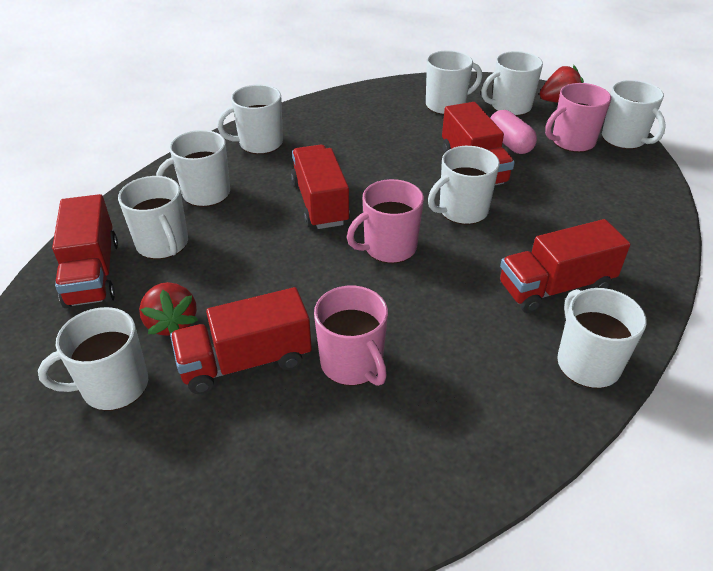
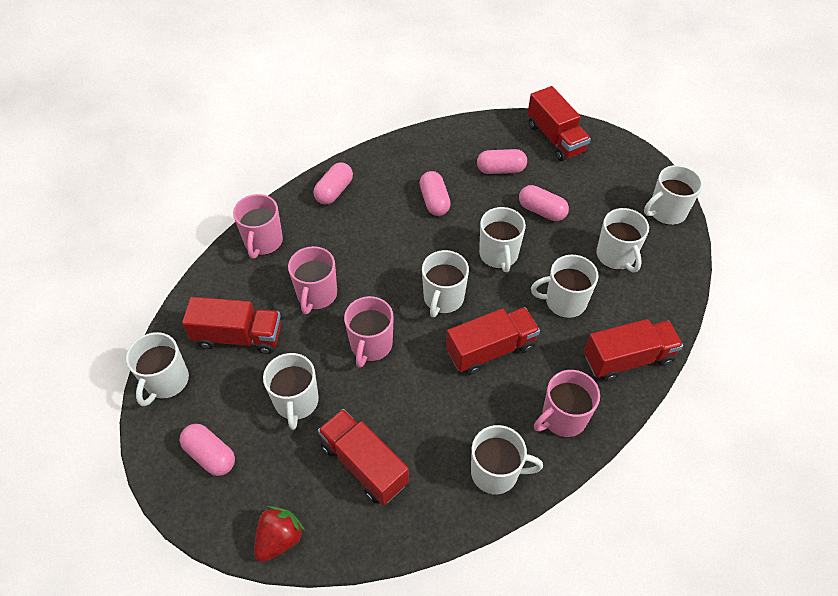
pink capsule: [490,110,537,154] = 1 -> [180,424,235,476] [313,162,353,204] [419,171,451,216] [477,149,527,174] [519,185,569,221] = 5
pink mug: [314,286,388,386] [347,179,424,264] [545,83,611,152] = 3 -> [233,194,283,259] [288,246,337,314] [344,296,394,368] [534,370,600,437] = 4
red strawberry: [139,282,198,336] [540,65,584,103] = 2 -> [254,506,305,562] = 1
white mug: [38,307,148,411] [118,176,188,260] [156,130,230,207] [217,85,283,154] [426,50,482,115] [428,146,500,225] [481,51,543,116] [557,288,647,389] [602,80,666,149] = 9 -> [126,332,189,406] [263,353,319,430] [422,250,469,317] [471,425,543,494] [479,207,526,272] [531,255,598,318] [596,208,649,273] [644,165,703,225] = 8

